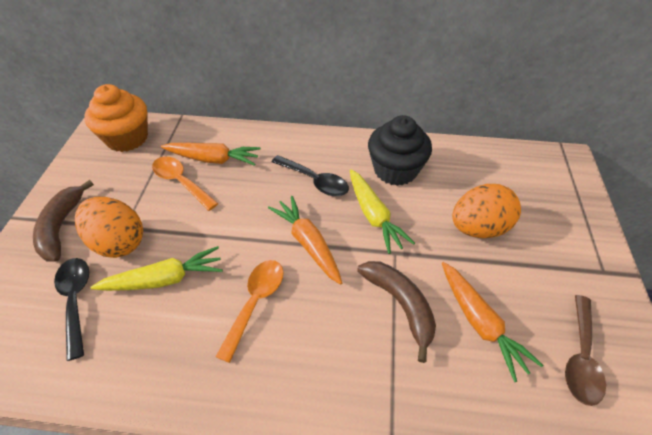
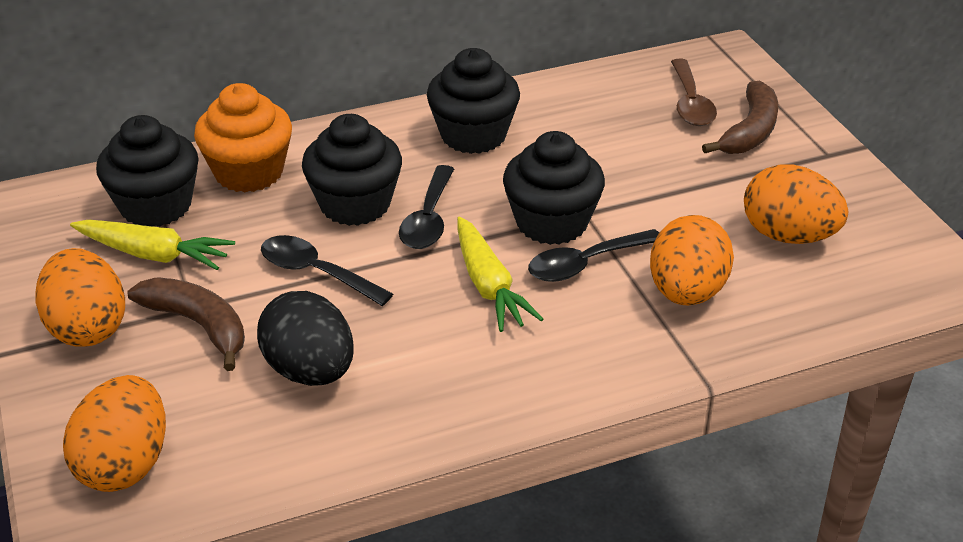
black cupcake: [368,115,432,186] = 1 -> [96,115,198,227] [302,114,402,226] [427,48,520,154] [503,131,605,245] = 4
black egg: none = 0 -> [257,291,354,386] = 1
black spoon: [54,258,89,361] [271,155,349,196] = 2 -> [261,235,393,306] [399,165,454,249] [528,229,659,282] = 3
orange carrot: [161,143,261,166] [268,196,342,285] [442,262,543,382] = 3 -> none = 0
orange egg: [75,197,143,258] [452,184,521,238] = 2 -> [35,248,125,347] [63,375,166,492] [650,215,734,306] [744,164,848,244] = 4
orange spoon: [152,156,218,211] [216,260,283,363] = 2 -> none = 0

